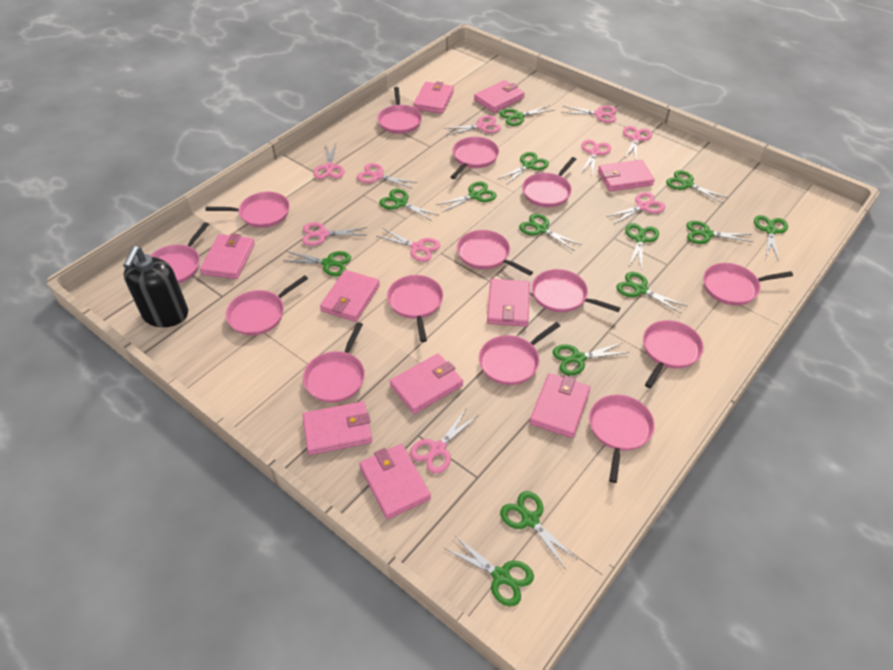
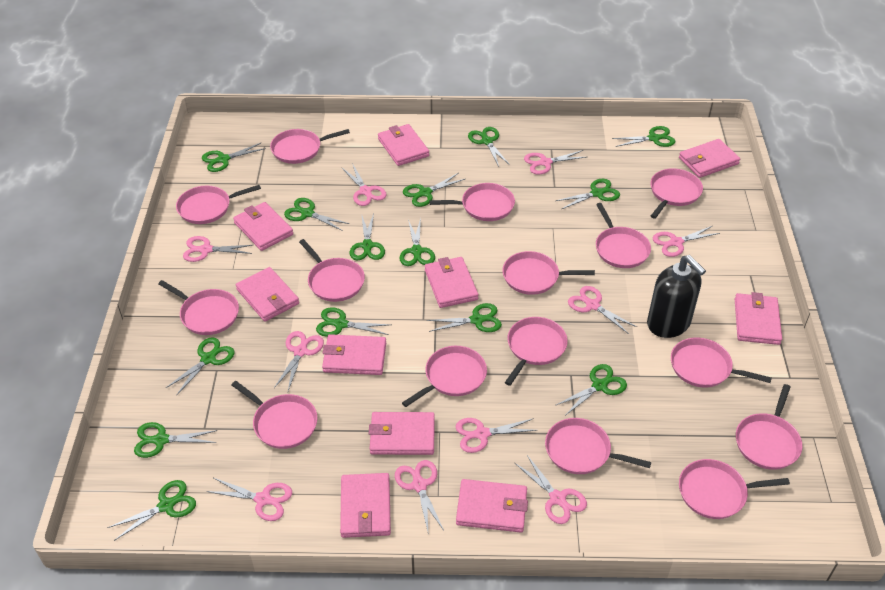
pink pan: [150,222,209,284] [206,192,290,228] [226,275,308,335] [303,322,365,403] [378,87,422,134] [387,275,443,342] [450,137,499,179] [457,230,533,276] [479,322,560,385] [522,157,576,207] [532,269,620,312] [589,395,655,483] [643,320,704,388] [703,263,793,305] = 14 -> [158,280,239,335] [176,185,261,224] [231,381,317,449] [270,129,350,164] [299,239,365,302] [402,346,487,407] [429,183,515,221] [502,251,595,295] [505,317,568,386] [545,418,651,474] [596,203,651,268] [651,168,703,219] [671,338,772,388] [679,459,790,519] [736,384,802,470] = 15

